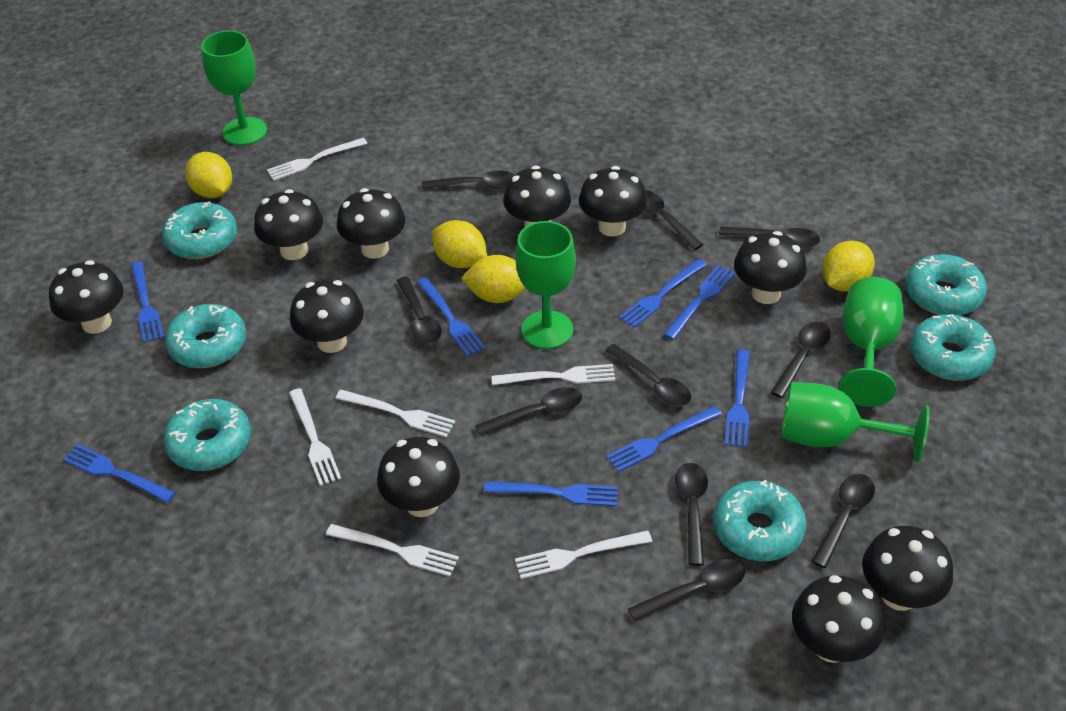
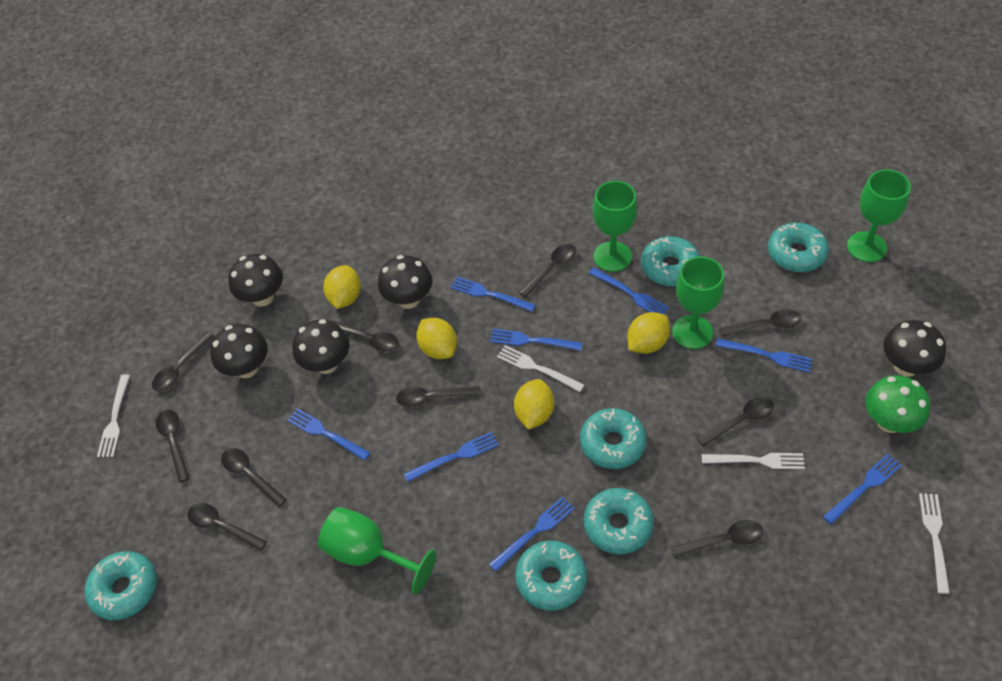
black mushroom: [49,260,123,334] [254,189,323,260] [290,280,364,353] [337,188,405,259] [377,437,460,517] [503,165,571,228] [579,166,647,237] [734,231,807,304] [792,575,885,663] [862,526,953,611] = 10 -> [210,324,268,378] [228,254,283,307] [293,319,349,374] [378,255,432,309] [883,320,946,377] = 5
green mushroom: none = 0 -> [865,375,930,433] = 1
white fork: [267,138,367,181] [289,388,341,486] [326,524,459,576] [335,390,455,437] [492,364,615,385] [515,530,652,579] = 6 -> [97,374,130,457] [497,345,584,392] [702,453,805,469] [919,493,950,594] = 4

